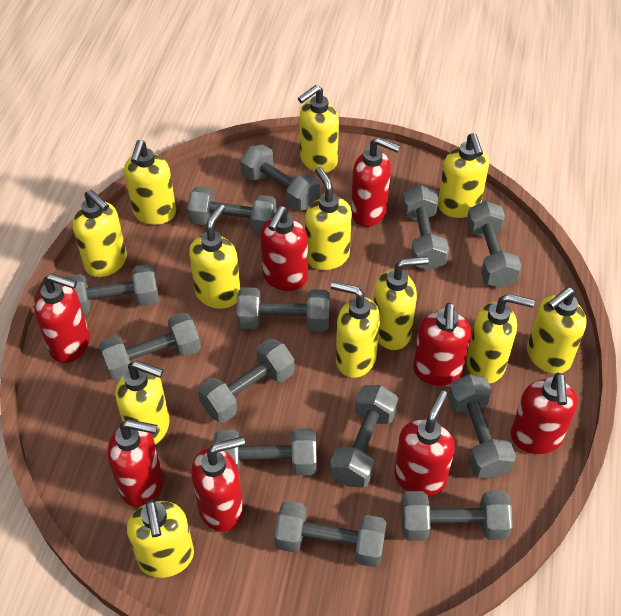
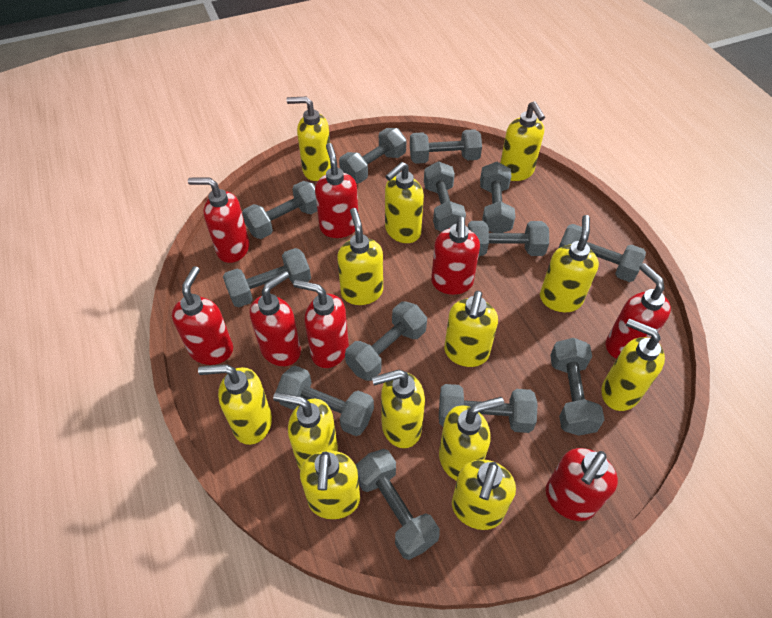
yellow soap dispenser: [73,190,127,277] [116,360,170,445] [124,140,176,225] [127,500,194,578] [189,204,240,309] [298,85,339,173] [305,167,352,270] [331,281,380,378] [374,256,429,350] [438,133,489,218] [467,294,535,384] [527,287,587,374] = 12 -> [198,364,272,445] [273,392,338,470] [286,96,331,181] [300,450,360,519] [337,208,383,305] [372,370,425,448] [385,162,424,243] [439,397,504,481] [444,291,498,367] [452,459,516,530] [500,101,545,181] [540,215,599,312] [601,318,665,411] = 13

